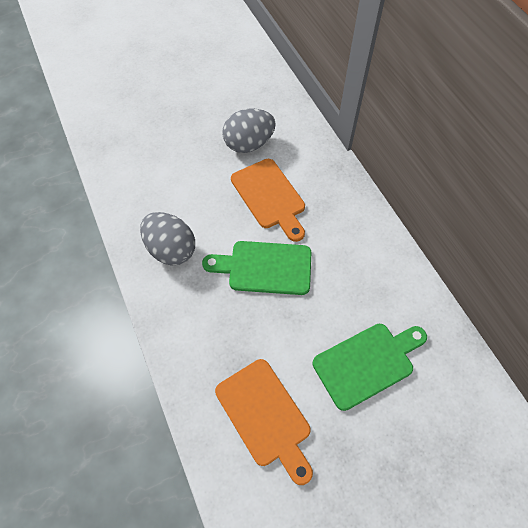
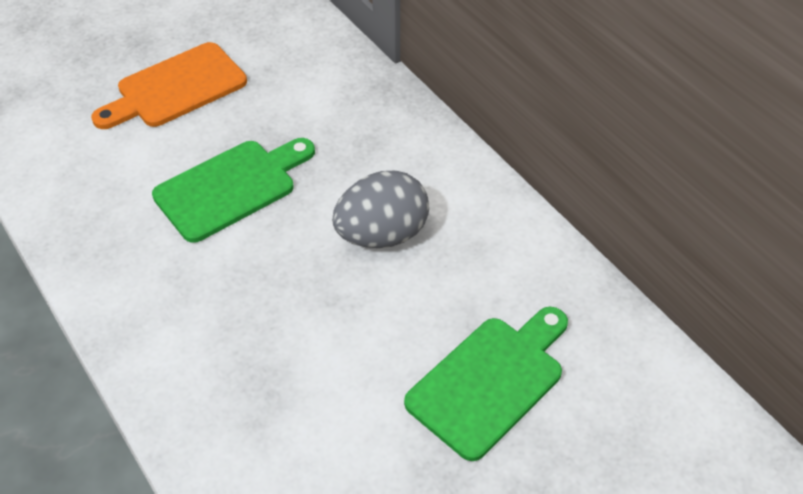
grey egg: [140,212,195,265] [222,109,276,153] = 2 -> [332,171,429,248] = 1
orange cutting board: [215,359,313,485] [231,159,305,242] = 2 -> [91,42,247,129] = 1

